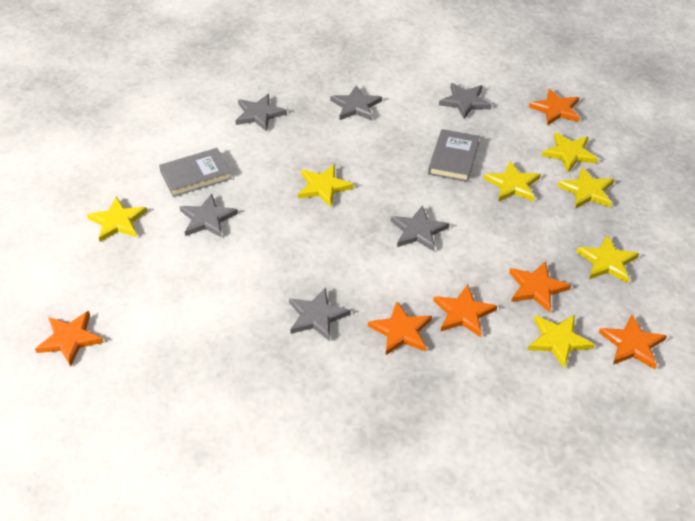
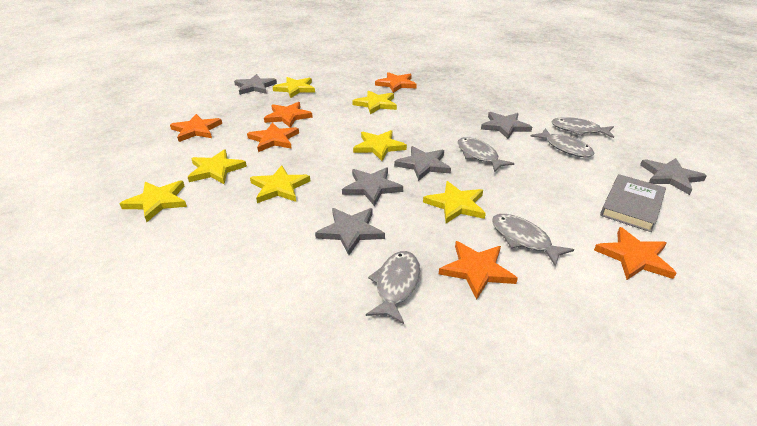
grey book: [159,148,232,197] [428,129,480,182] = 2 -> [600,174,666,232] = 1
grey fish: none = 0 -> [366,251,420,324] [458,137,514,172] [492,214,574,266] [530,128,595,157] [551,117,614,138] = 5

